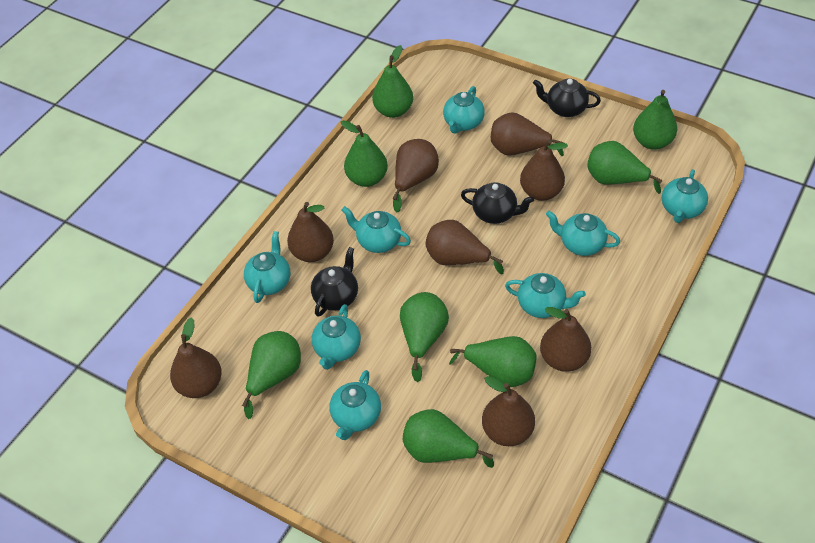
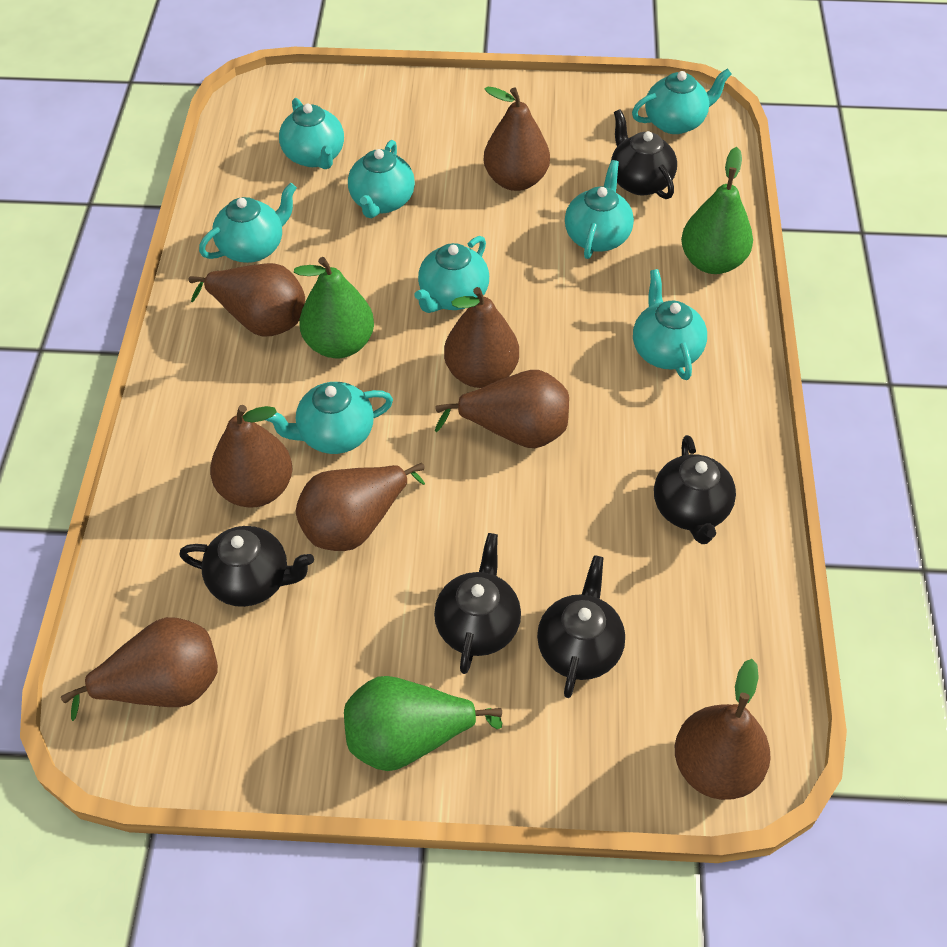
black teapot: [311,247,358,317] [461,182,534,224] [533,78,601,117] = 3 -> [179,526,314,607] [434,533,521,674] [537,555,625,698] [611,109,677,199] [654,435,736,544] = 5
green pear: [242,331,301,419] [341,120,388,187] [372,45,413,118] [400,292,449,382] [403,409,494,468] [449,336,537,387] [587,141,663,194] [633,90,677,150] = 8 -> [294,257,374,358] [344,676,502,771] [681,147,753,274] = 3

